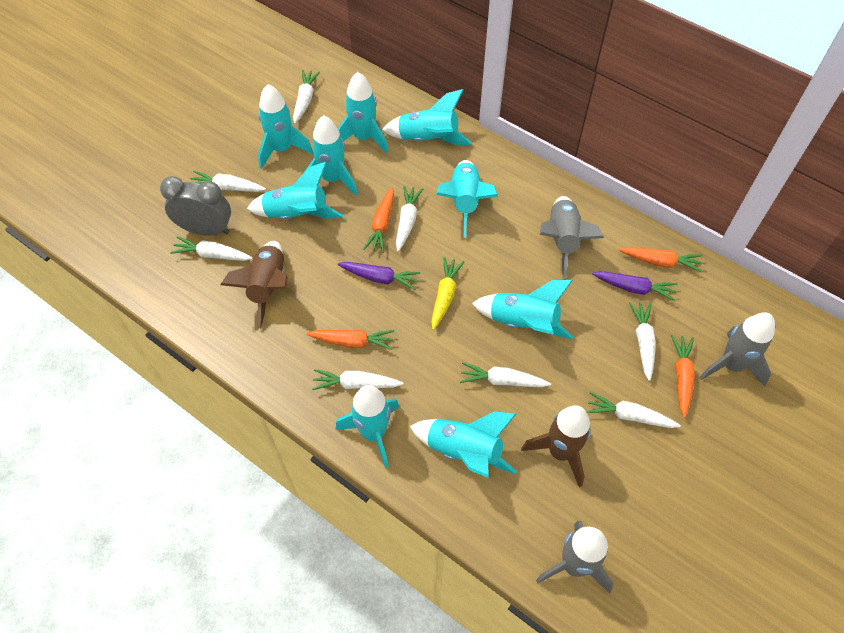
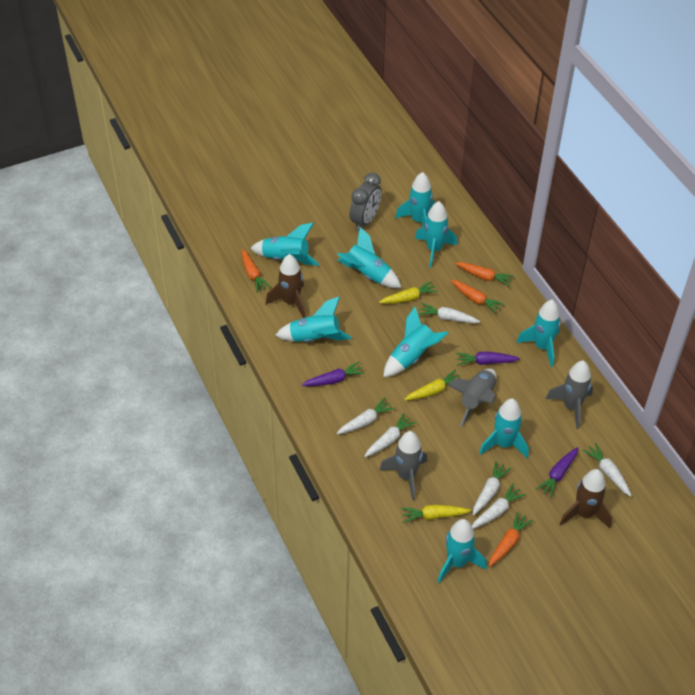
purple carrot: [338,262,421,290] [592,271,678,301] = 2 -> [302,362,365,386] [456,352,520,366] [536,447,578,498] = 3
white carrot: [170,236,253,261] [190,171,266,192] [293,70,320,124] [312,369,404,390] [396,186,423,252] [460,362,551,388] [586,392,681,428] [629,302,656,381] = 8 -> [337,398,395,434] [364,413,417,457] [418,303,480,323] [472,484,526,529] [473,461,511,515] [583,443,632,497] = 6
yellow carrot: [431,257,464,330] = 1 -> [379,281,438,304] [401,505,471,523] [404,369,460,400] = 3

